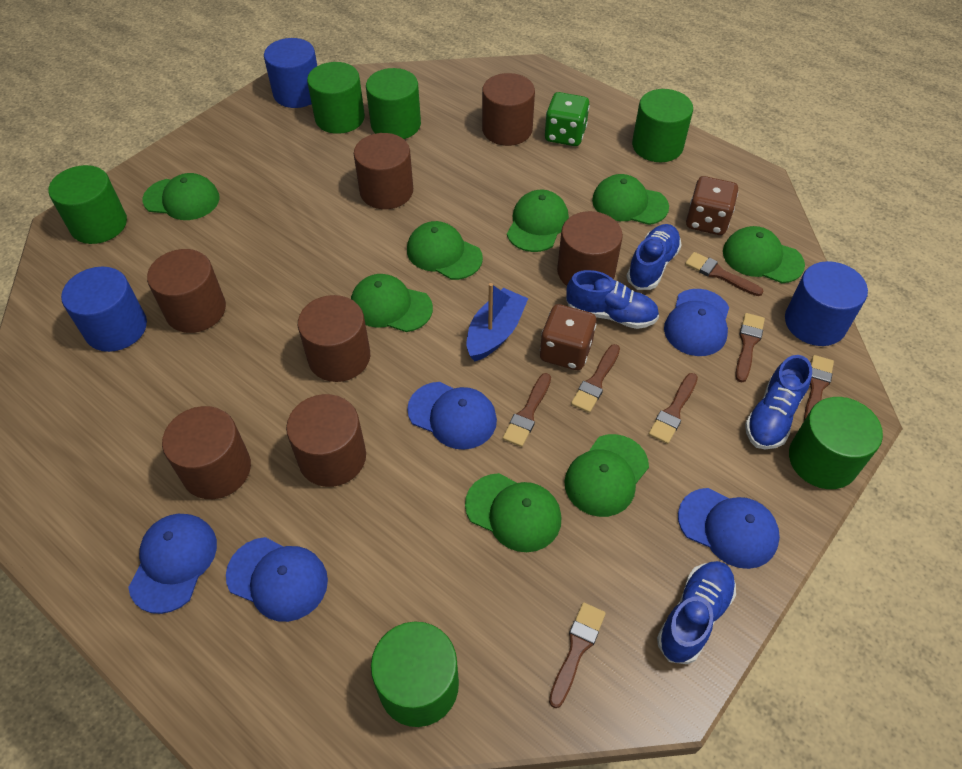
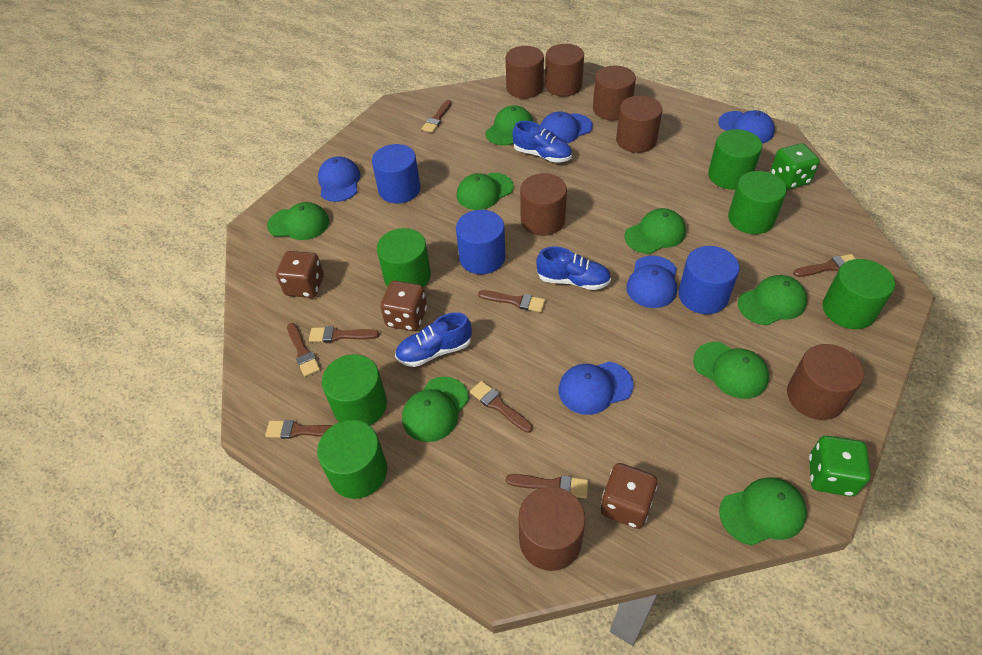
blue boat: [467,283,528,361] = 1 -> none = 0
blue shoe: [566,270,659,329] [626,224,682,290] [657,561,736,664] [745,355,812,449] = 4 -> [395,312,472,367] [512,121,572,163] [536,246,611,290] = 3
brown brush: [503,373,551,447] [549,602,606,708] [571,344,620,413] [649,373,698,444] [685,252,764,296] [735,313,765,383] [804,355,834,420] = 7 -> [265,420,333,439] [287,323,320,377] [309,326,379,343] [422,100,452,133] [470,381,532,433] [478,290,545,312] [506,474,588,499] [793,254,856,277] = 8
brown dice: [540,304,596,370] [686,176,738,235] = 2 -> [276,251,324,298] [380,281,427,331] [601,463,658,529] = 3
green dice: [545,92,590,146] = 1 -> [770,143,820,189] [809,436,870,496] = 2

